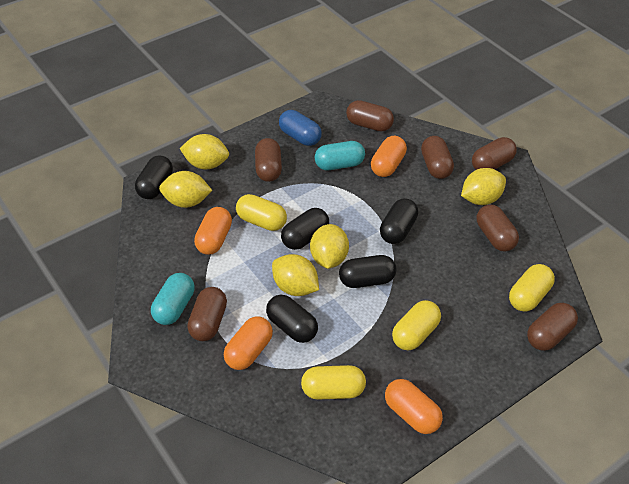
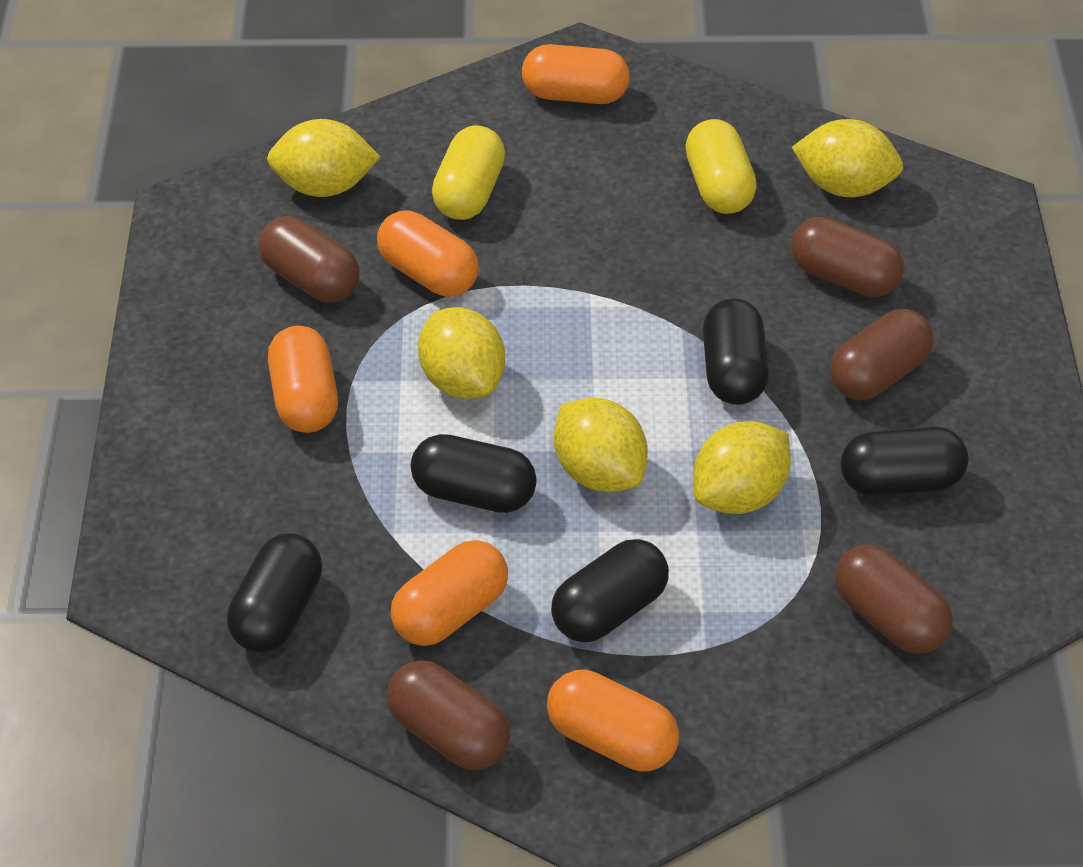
blue capsule: [279,110,322,146] = 1 -> none = 0
brown capsule: [188,287,227,341] [255,138,282,182] [346,100,394,131] [421,136,454,179] [472,137,517,170] [477,205,519,251] [527,303,578,351] = 7 -> [259,216,359,302] [387,660,510,770] [791,217,904,297] [830,309,934,400] [835,544,953,654] = 5
orange capsule: [194,207,232,255] [224,316,273,370] [371,136,407,177] [385,379,443,434] = 4 -> [268,326,338,433] [377,211,479,297] [391,540,508,646] [522,44,630,104] [547,670,679,771] = 5
turquoise capsule: [151,273,194,325] [315,141,365,170] = 2 -> none = 0
yellow capsule: [236,194,287,231] [301,365,366,400] [392,300,441,350] [509,264,555,312] = 4 -> [432,125,505,220] [685,119,757,214] = 2

